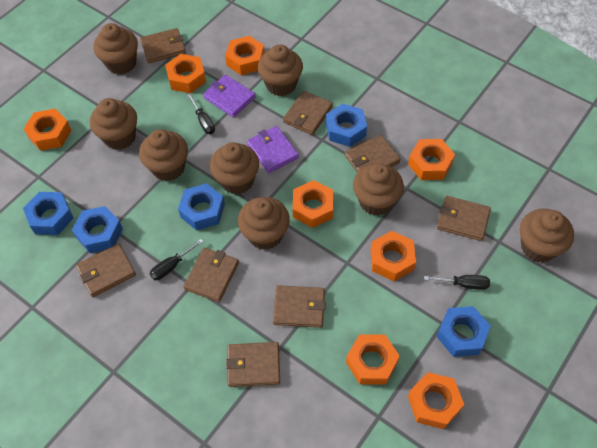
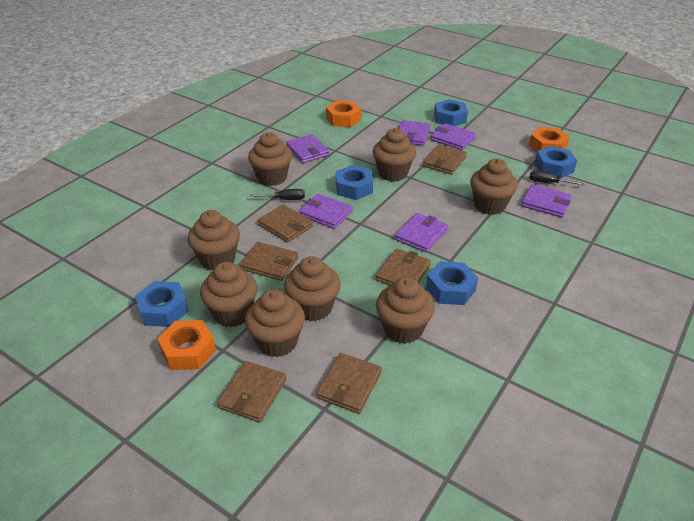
black screwdriver: [150,239,204,280] [187,94,215,134] [424,275,490,290] = 3 -> [250,189,305,200] [529,171,585,185] = 2
brown wallet: [76,244,136,297] [140,28,186,63] [183,248,239,302] [226,342,280,387] [273,285,326,328] [283,91,333,135] [345,135,401,173] [437,196,491,241] = 8 -> [217,361,286,423] [239,242,298,281] [258,204,313,243] [316,353,382,414] [376,249,431,285] [423,144,467,175] = 6
orange nut: [24,109,72,151] [165,54,206,93] [225,36,265,75] [292,180,334,228] [346,335,400,385] [371,231,416,281] [408,139,455,180] [408,372,464,429] = 8 -> [157,320,216,370] [326,101,361,127] [529,127,570,152] = 3
purple wallet: [203,75,256,118] [247,126,299,173] = 2 -> [286,134,329,163] [299,194,353,229] [395,213,448,253] [399,120,431,146] [430,123,476,150] [521,184,572,218] = 6

